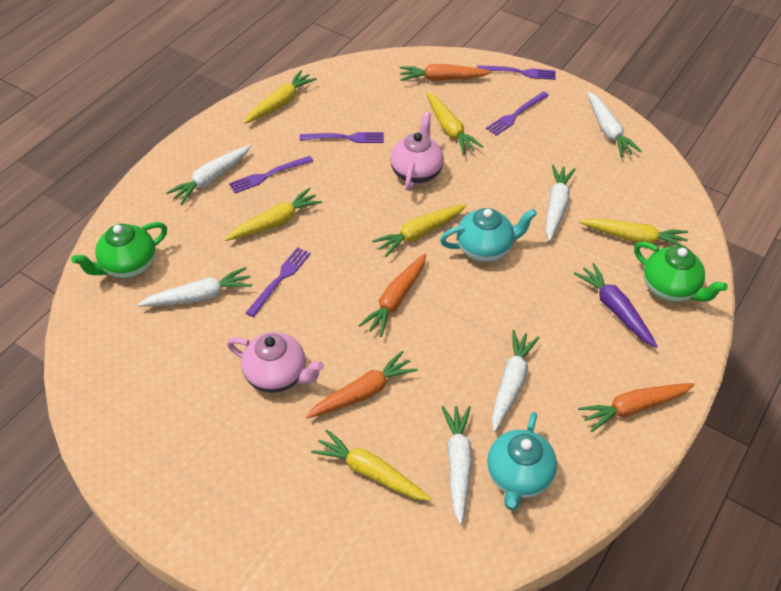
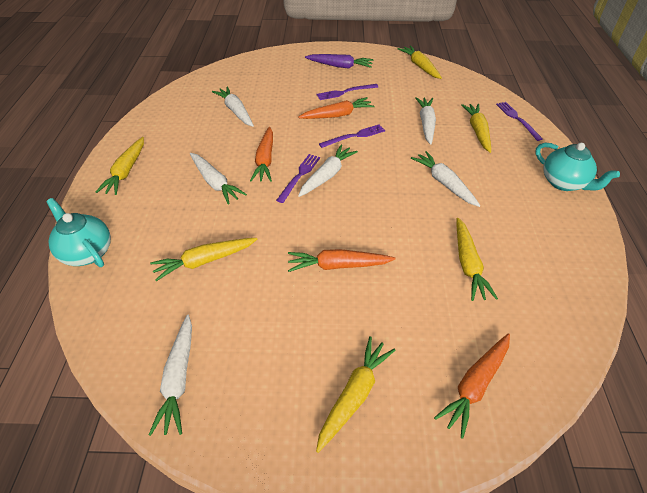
green teapot: [71,222,167,278] [634,242,728,302] = 2 -> none = 0
pink teapot: [227,332,324,393] [390,112,444,191] = 2 -> none = 0
purple fork: [229,156,313,193] [246,247,311,317] [300,132,384,143] [477,65,556,80] [486,91,549,136] = 5 -> [276,154,320,203] [317,84,378,100] [319,124,385,148] [496,102,543,141] = 4

